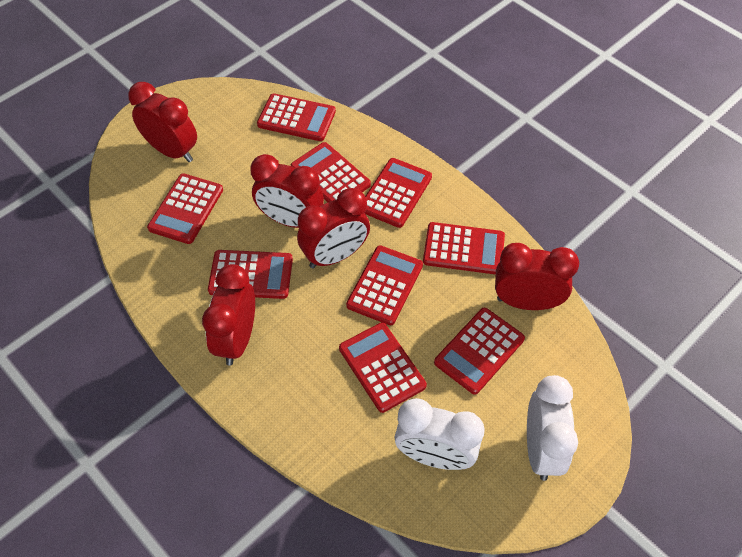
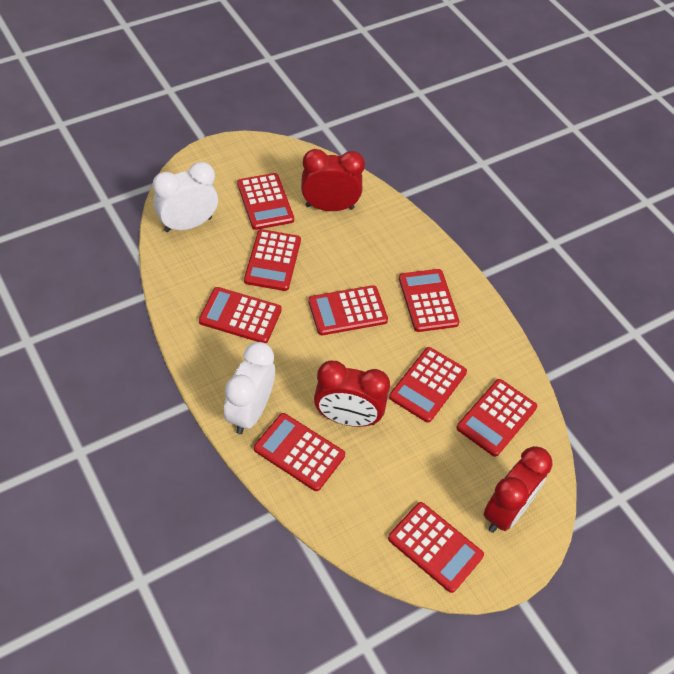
red clock: [128,82,197,162] [202,264,255,366] [250,154,324,228] [297,188,370,268] [495,243,579,310] = 5 -> [301,149,365,211] [314,361,390,427] [484,446,553,533] = 3

